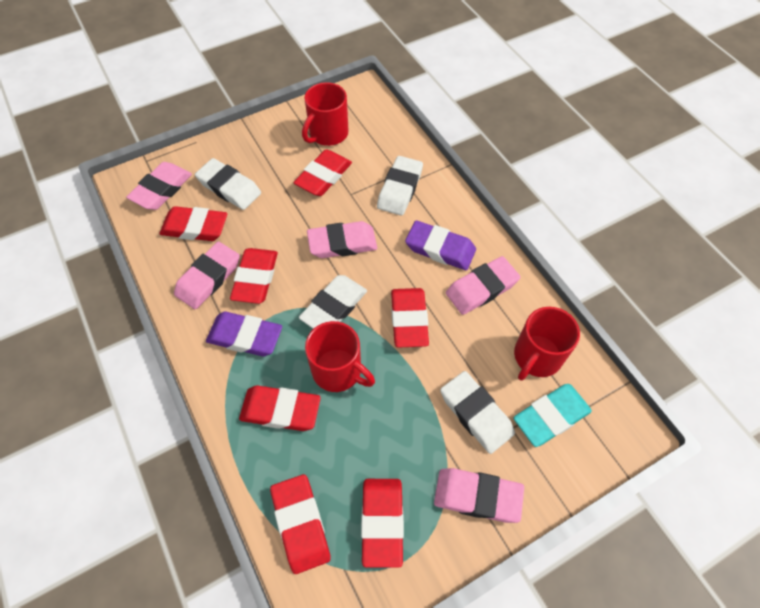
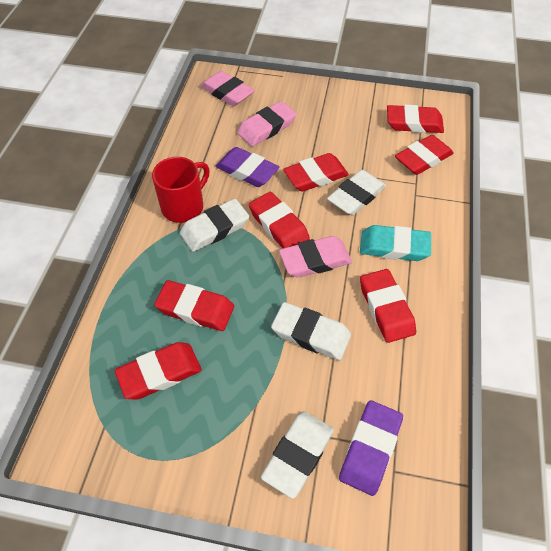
pink eraser: [126,162,192,210] [174,242,240,309] [307,221,377,258] [434,468,524,523] [446,256,520,315] = 5 -> [201,71,255,106] [237,101,297,146] [279,236,352,278] = 3
red mug: [302,82,349,146] [305,321,375,392] [514,307,580,381] = 3 -> [152,157,210,223] = 1

